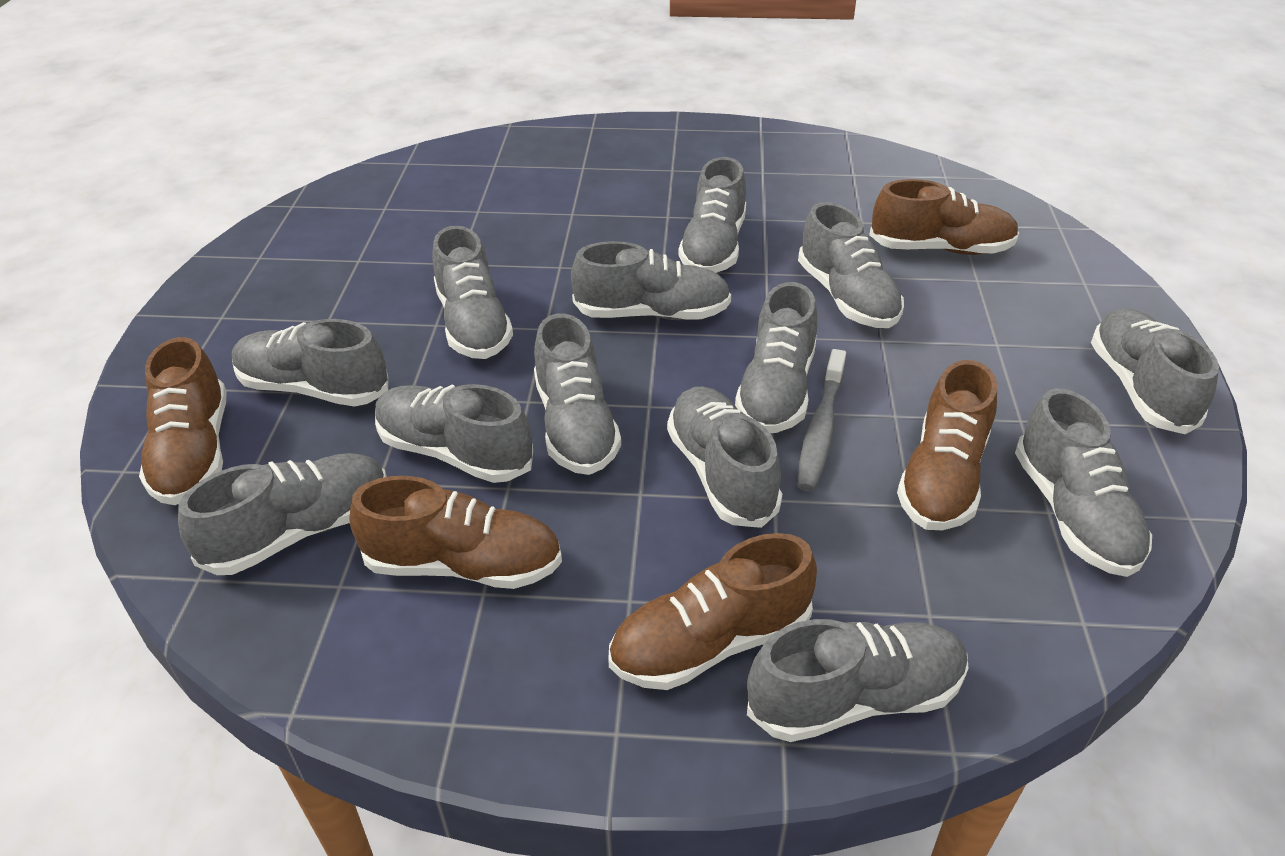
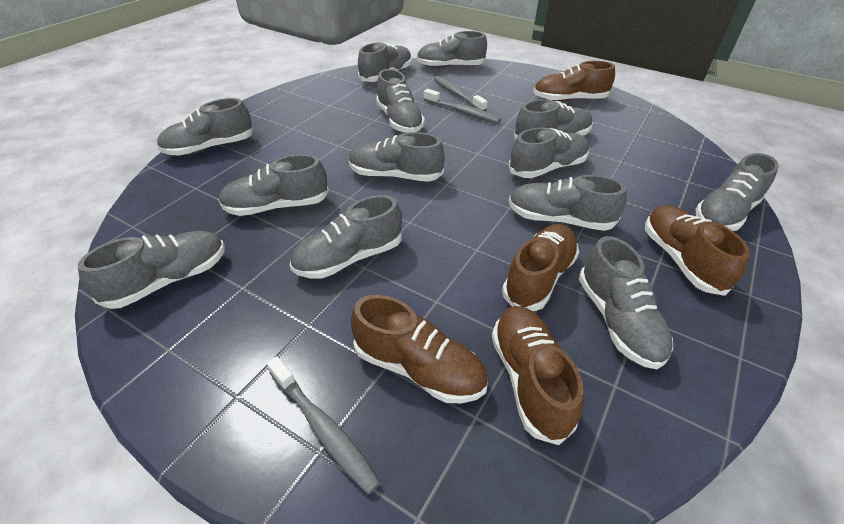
grey toothbrush: [797,349,846,492] = 1 -> [267,356,381,494] [424,89,501,123] [434,76,488,111] = 3

